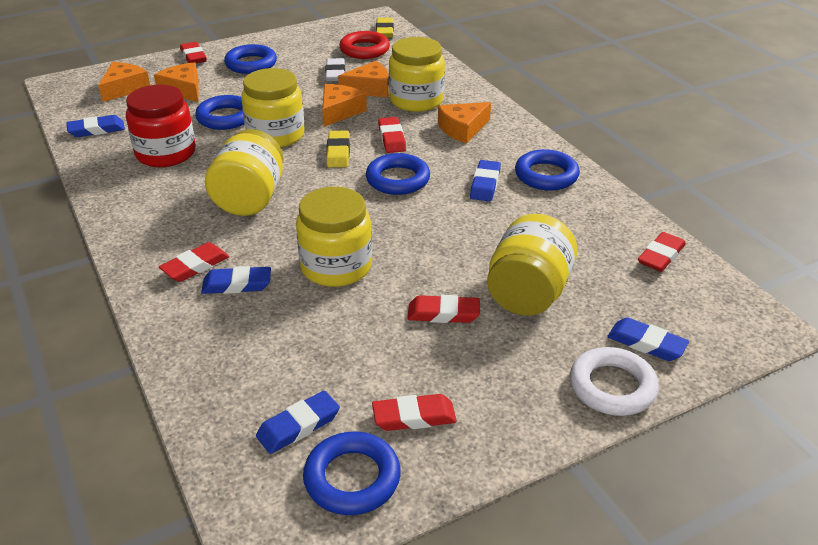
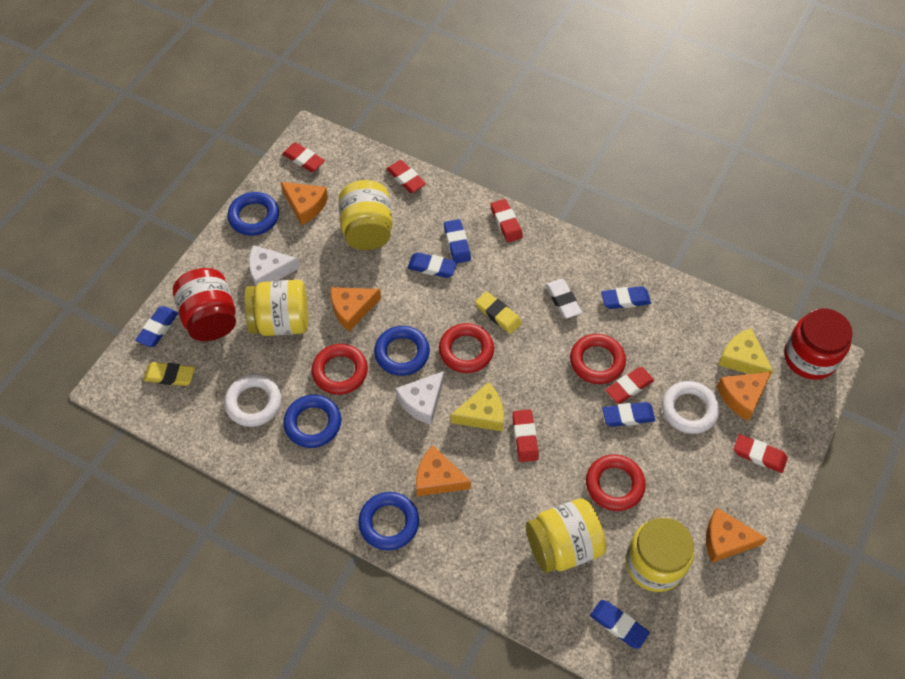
blue eraser: [67,115,125,137] [201,266,271,294] [256,390,340,454] [470,160,501,201] [607,317,689,361] = 5 -> [135,306,178,347] [407,252,457,278] [444,219,471,263] [590,600,650,649] [601,286,651,309] [602,402,655,427] = 6
blue ring: [195,95,244,130] [224,44,277,74] [303,432,401,515] [366,153,430,195] [515,149,580,191] = 5 -> [228,192,279,236] [283,394,341,448] [358,492,419,550] [374,326,430,376] = 4
red jar: [126,84,196,167] = 1 -> [173,268,236,341] [784,308,853,380] = 2
red ring: [339,31,390,59] = 1 -> [312,344,368,395] [439,323,494,373] [570,334,626,384] [586,454,646,511] = 4
white cheese: none = 0 -> [249,245,300,286] [395,371,444,425] = 2
white ring: [570,347,659,416] = 1 -> [224,374,282,427] [662,381,720,434] = 2
yellow cheese: none = 0 -> [451,382,504,431] [718,328,773,380] = 2
yellow jar: [205,129,283,216] [241,68,305,148] [296,187,372,287] [389,37,445,112] [487,214,577,316] = 5 -> [244,280,308,336] [339,180,392,250] [526,498,606,573] [626,517,694,592] = 4

